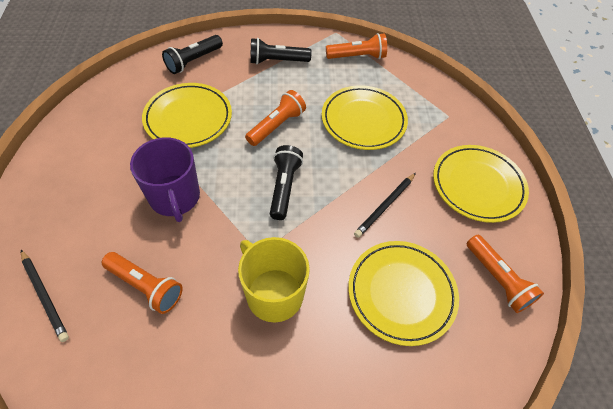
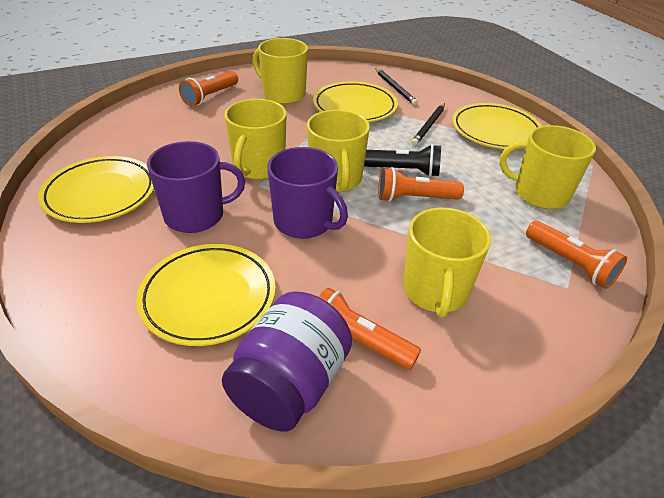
black flashlight: [162,35,223,74] [250,38,312,64] [270,145,303,220] = 3 -> [364,144,441,177] = 1
purple jar: none = 0 -> [222,291,352,432] = 1
purple mug: [130,137,200,222] = 1 -> [147,141,245,233] [267,147,348,239] = 2
yellow mug: [238,237,310,322] = 1 -> [224,99,287,180] [253,38,308,104] [307,110,370,192] [403,208,491,318] [500,125,596,209] = 5

